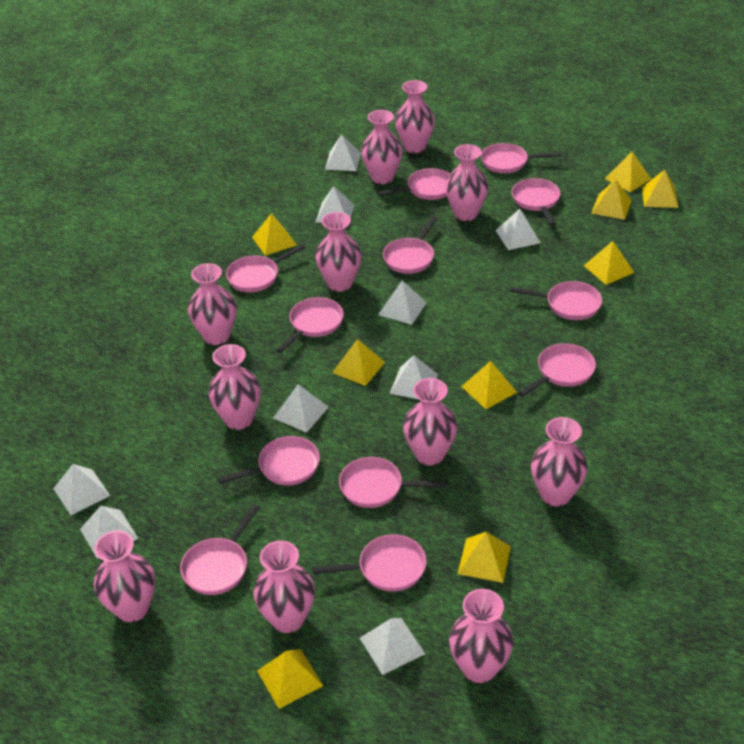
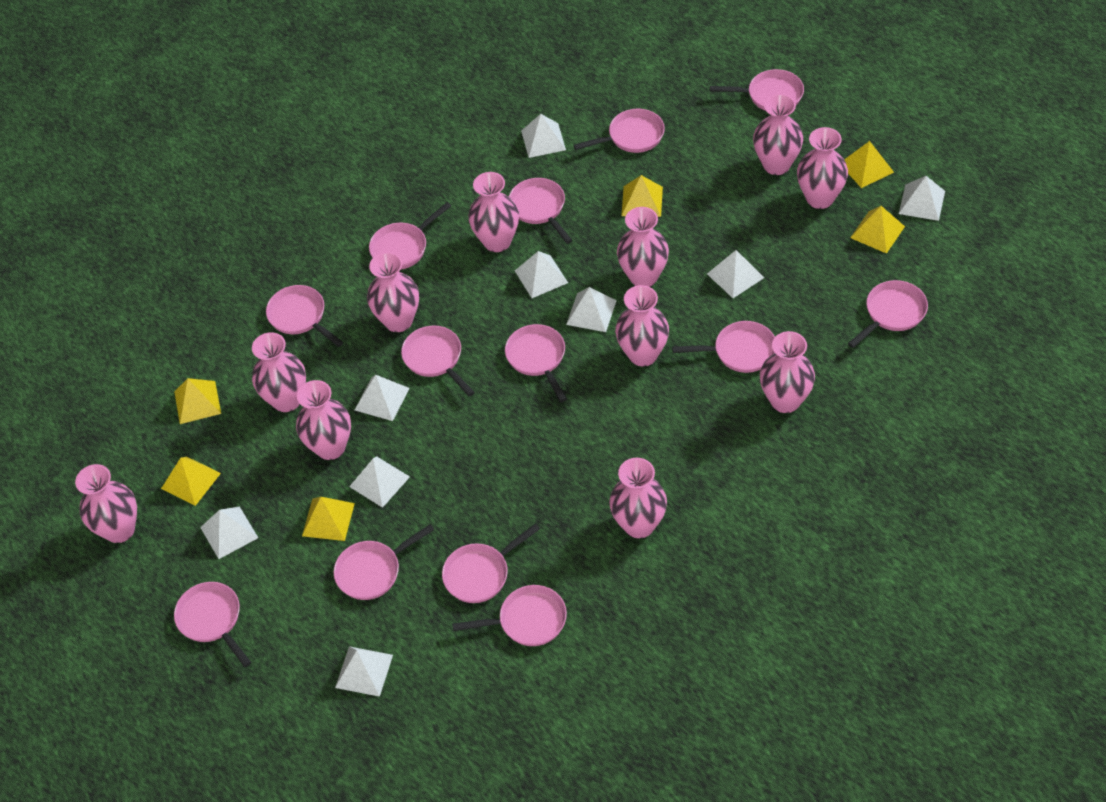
pink pan: [180,504,259,595] [217,436,320,485] [226,244,306,292] [276,297,344,353] [313,534,427,592] [339,457,446,508] [377,168,450,200] [383,216,438,274] [481,143,561,173] [510,281,602,320] [512,178,560,226] [518,343,596,397] = 12 -> [174,582,251,667] [266,285,343,347] [334,524,434,600] [369,202,451,270] [401,325,475,396] [442,524,540,603] [452,585,567,646] [505,324,567,402] [509,178,572,244] [573,109,665,153] [672,321,775,373] [710,69,804,111] [848,280,928,348] = 13
yellow pyramid: [252,213,297,256] [257,649,323,709] [332,339,385,386] [458,532,511,583] [461,361,517,409] [584,241,634,285] [591,179,632,220] [605,152,651,192] [642,170,678,208] = 9 -> [161,457,221,506] [174,378,221,424] [302,497,355,541] [621,175,663,217] [844,141,894,188] [850,206,905,254] = 6

